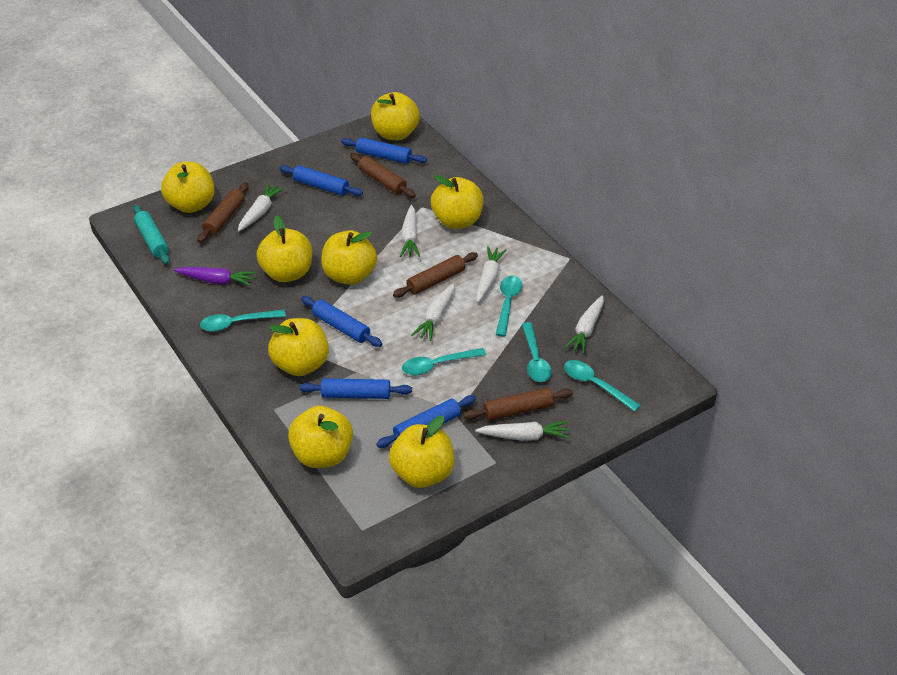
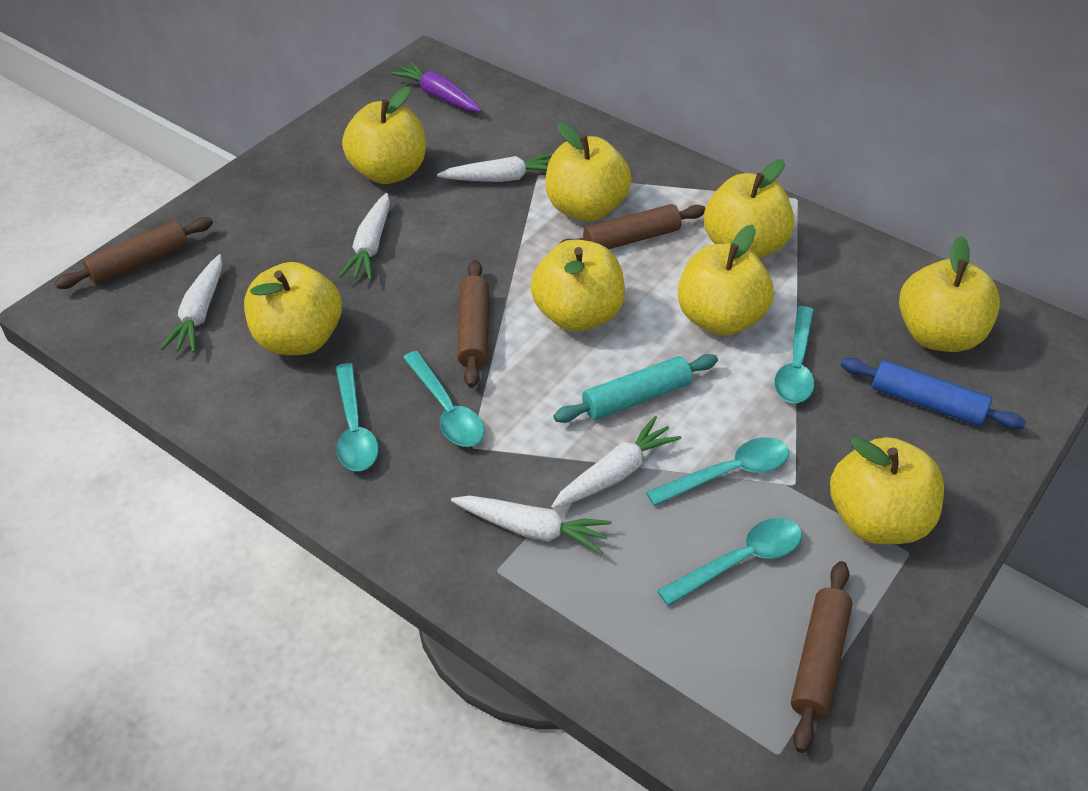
blue rolling pin: [280,165,363,196] [299,378,412,399] [301,296,382,347] [341,137,427,164] [376,395,476,448] = 5 -> [841,358,1026,430] = 1
white carrot: [238,183,285,231] [400,205,420,257] [411,283,455,341] [475,421,570,441] [476,246,507,302] [564,295,604,354] = 6 -> [160,255,222,353] [339,193,390,280] [437,153,553,182] [451,496,612,554] [551,416,681,508] = 5

